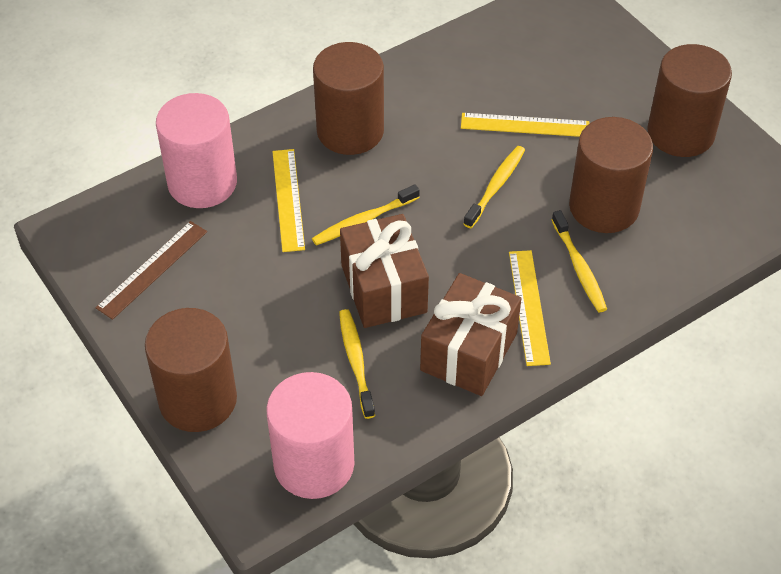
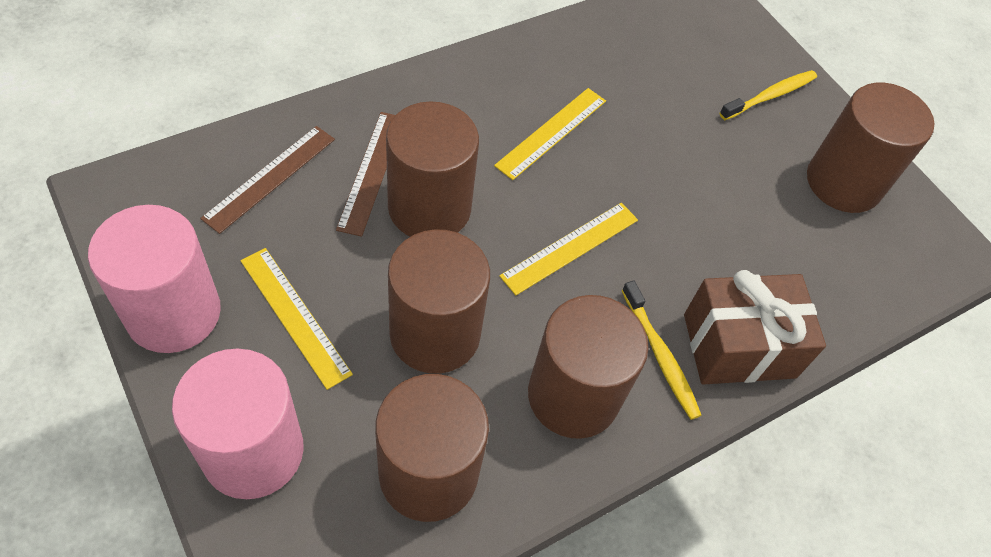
brown cylinder: [145,308,237,432] [313,42,384,155] [569,117,653,233] [647,44,732,157] = 4 -> [375,374,489,522] [386,101,479,237] [388,229,490,374] [528,295,649,439] [807,83,935,213] = 5
brown gift: [340,214,429,328] [420,273,521,396] = 2 -> [684,270,826,385] = 1
brown ruler: [95,221,207,320] = 1 -> [200,126,335,234] [336,112,395,237] = 2
yellow toothbrush: [312,184,420,246] [339,309,375,419] [464,146,525,228] [552,210,607,312] = 4 -> [622,281,701,420] [720,70,817,120] = 2

